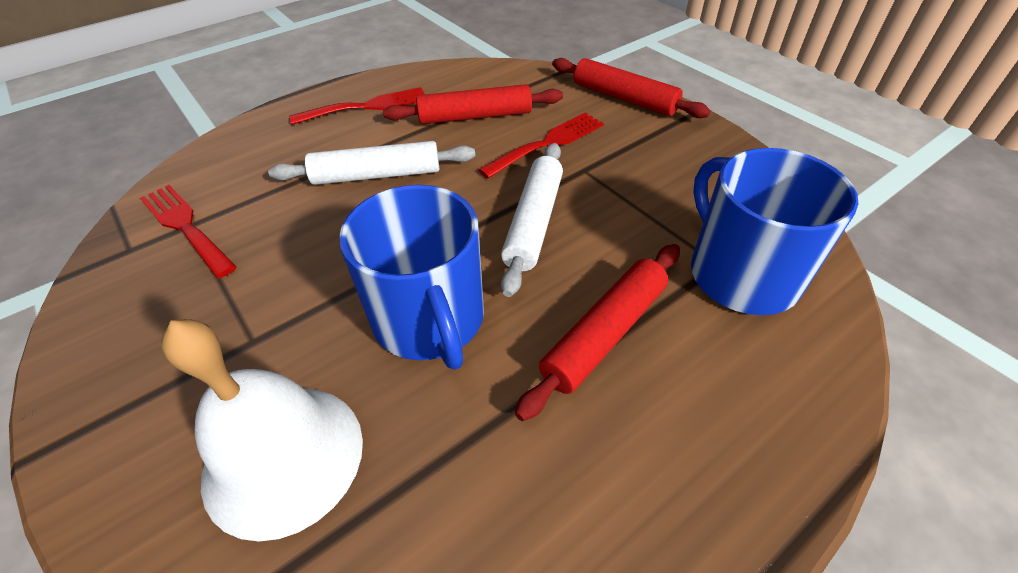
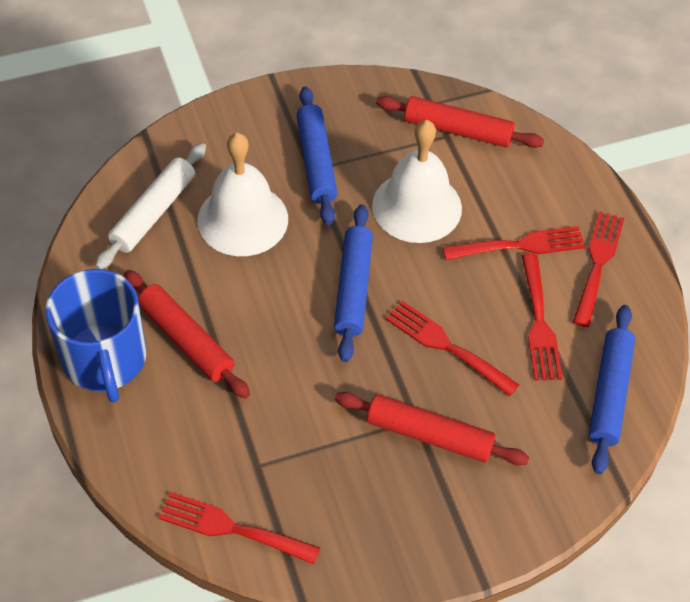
blue mug: [339,185,484,370] [691,148,858,315] = 2 -> [45,269,147,403] = 1
blue rolling pin: none = 0 -> [297,87,338,225] [334,204,373,362] [589,305,635,474] = 3
red fork: [140,185,237,278] [289,87,425,125] [478,113,604,179] = 3 -> [158,492,320,564] [386,301,519,396] [443,226,585,260] [522,254,563,380] [573,211,625,327] = 5
white bell: [161,319,363,542] = 1 -> [197,133,288,256] [372,120,462,243] = 2
white rolling pin: [268,141,475,185] [501,143,563,297] = 2 -> [95,143,206,269] = 1

